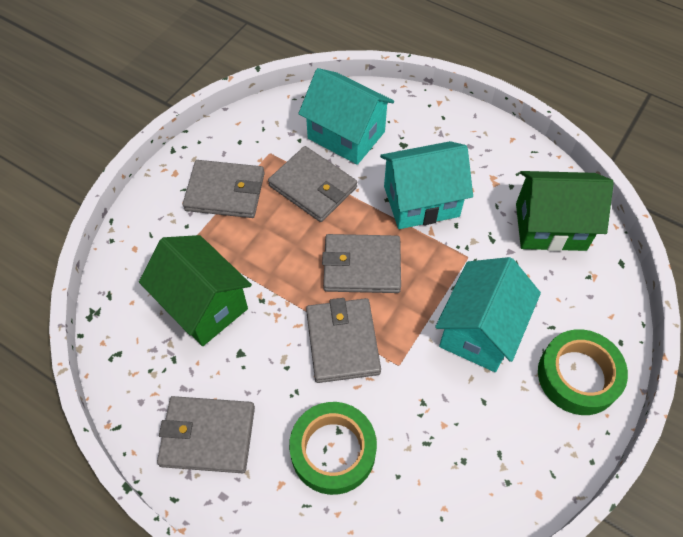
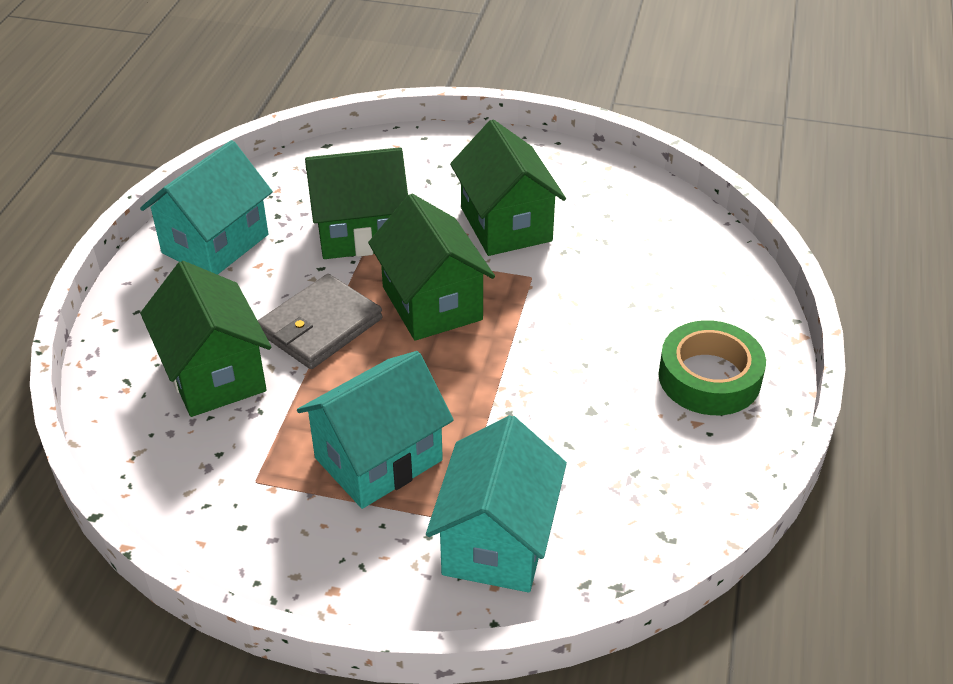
green house: [139,235,252,346] [516,171,614,251] = 2 -> [140,261,271,417] [305,147,408,259] [368,194,495,341] [450,119,566,256] = 4
green tape: [289,402,377,495] [538,329,628,415] = 2 -> [658,320,766,415] = 1
grey wallet: [157,396,255,473] [183,160,265,218] [268,146,357,222] [306,298,381,383] [322,234,401,293] = 5 -> [257,274,383,369] = 1

